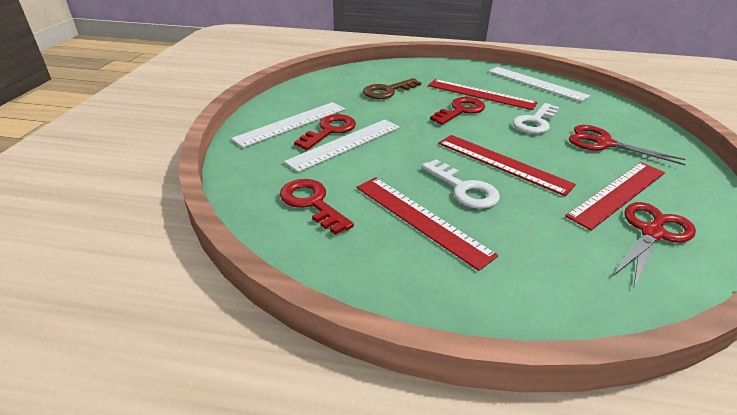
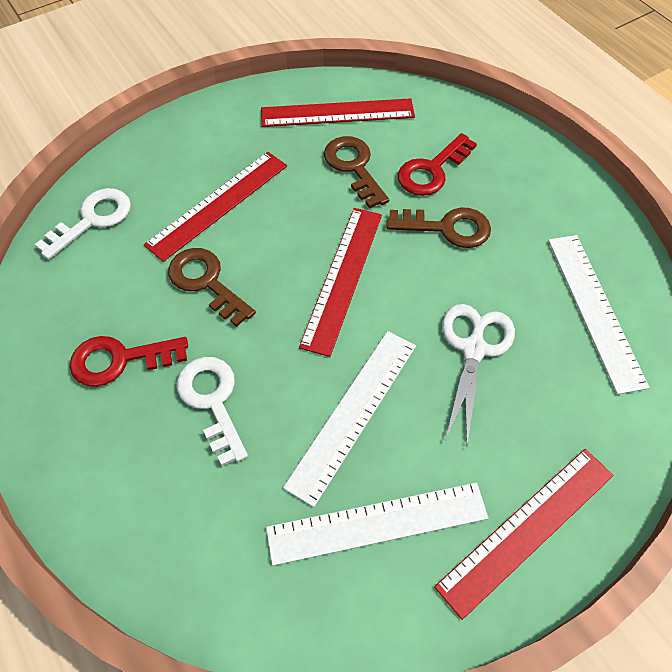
brown key: [363,78,421,99] = 1 -> [168,248,256,327] [324,136,389,208] [386,208,491,248] = 3
red key: [280,179,354,235] [294,114,356,150] [430,97,485,125] = 3 -> [70,336,188,387] [398,133,477,196] = 2
red scissors: [569,125,686,165] [612,202,696,287] = 2 -> none = 0
white scissors: none = 0 -> [442,304,515,445] = 1

